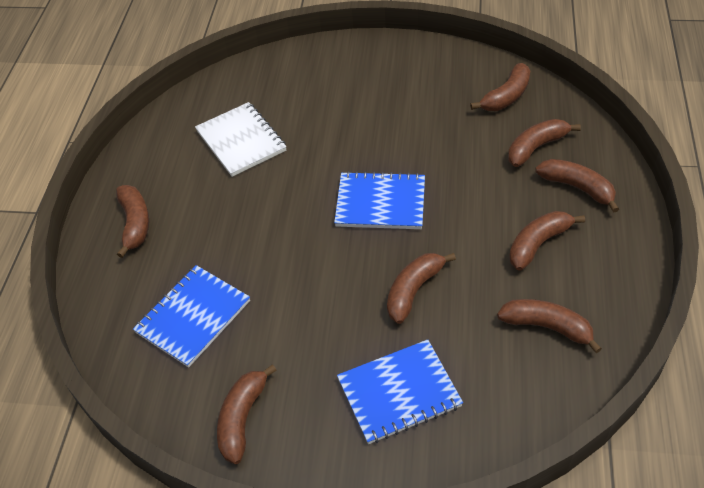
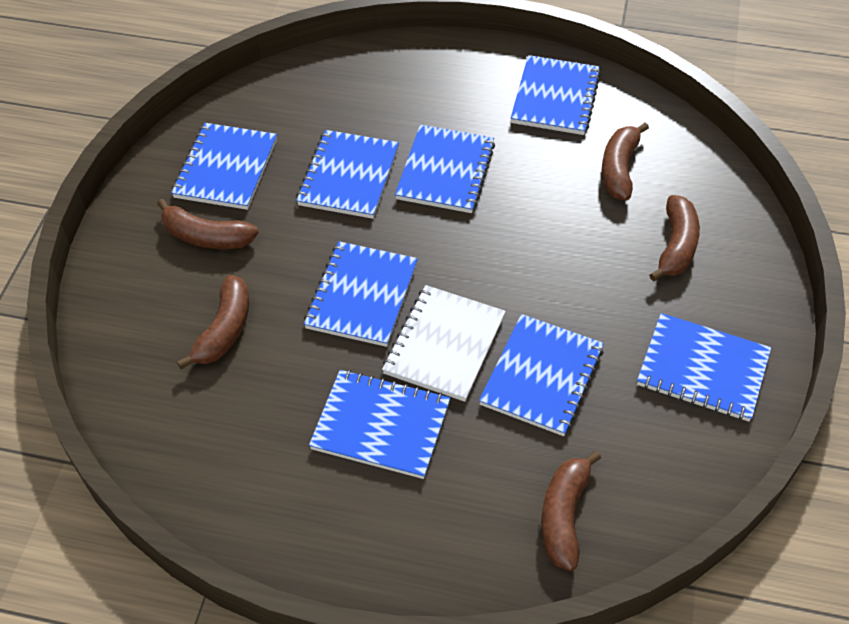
blue notebook: [133,265,250,368] [334,171,425,229] [337,339,463,444] = 3 -> [171,123,277,210] [296,130,399,219] [304,241,418,347] [309,370,450,479] [395,125,495,213] [479,314,604,436] [511,55,601,135] [637,313,771,422] = 8
brown banana: [116,185,149,258] [217,364,277,464] [387,253,456,324] [470,63,530,111] [497,299,602,353] [508,119,581,167] [509,211,585,271] [535,159,619,213] = 8 -> [157,199,259,249] [177,275,249,369] [541,451,601,571] [602,122,649,200] [649,195,700,282] = 5

